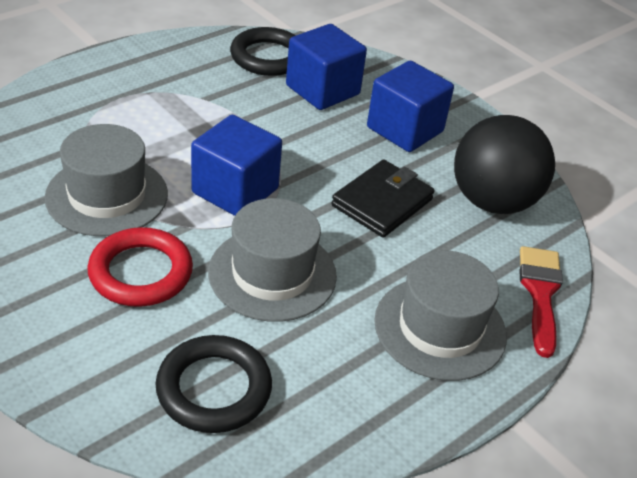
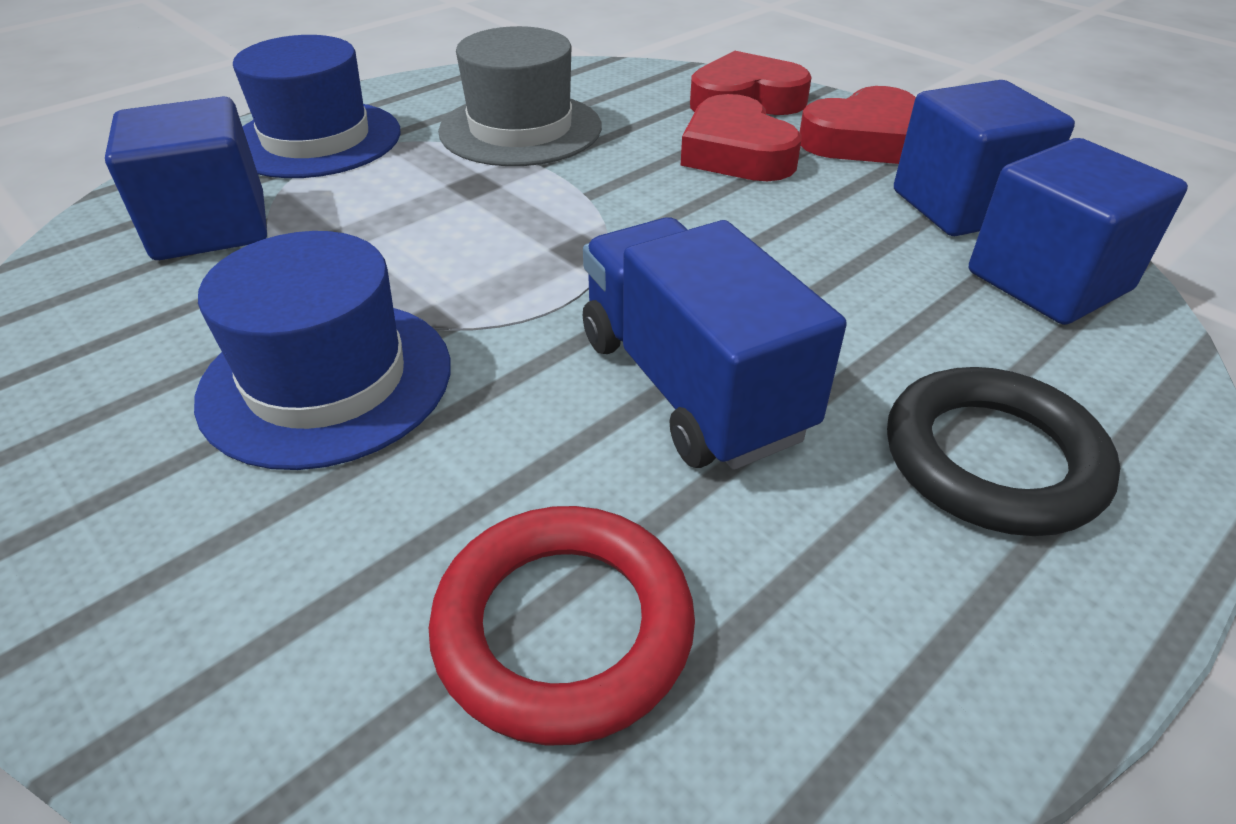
black ball: [454,115,555,214] = 1 -> none = 0
black ring: [156,335,272,433] [230,27,296,76] = 2 -> [887,367,1120,536] = 1
black wallet: [331,160,435,238] = 1 -> none = 0
blue hat: none = 0 -> [194,231,451,470] [233,35,401,178] = 2
blue truck: none = 0 -> [583,217,847,470] = 1
grey hat: [44,124,168,236] [208,198,337,322] [374,250,507,381] = 3 -> [438,26,602,166] = 1
red brush: [519,246,563,358] = 1 -> none = 0
red heart: none = 0 -> [681,94,802,181] [690,51,812,115] [800,86,916,164] = 3

